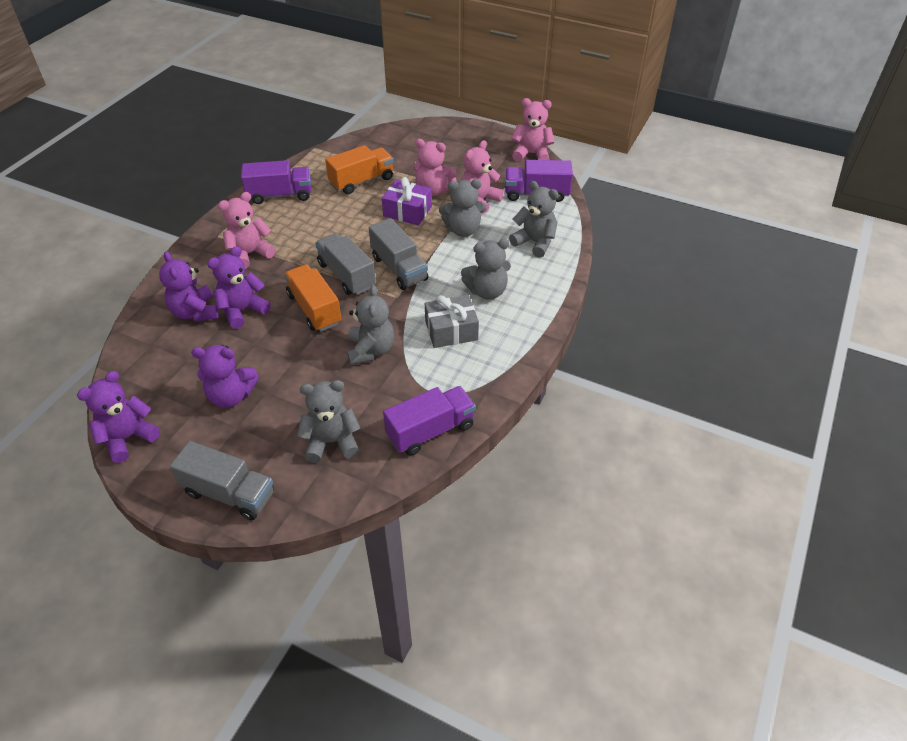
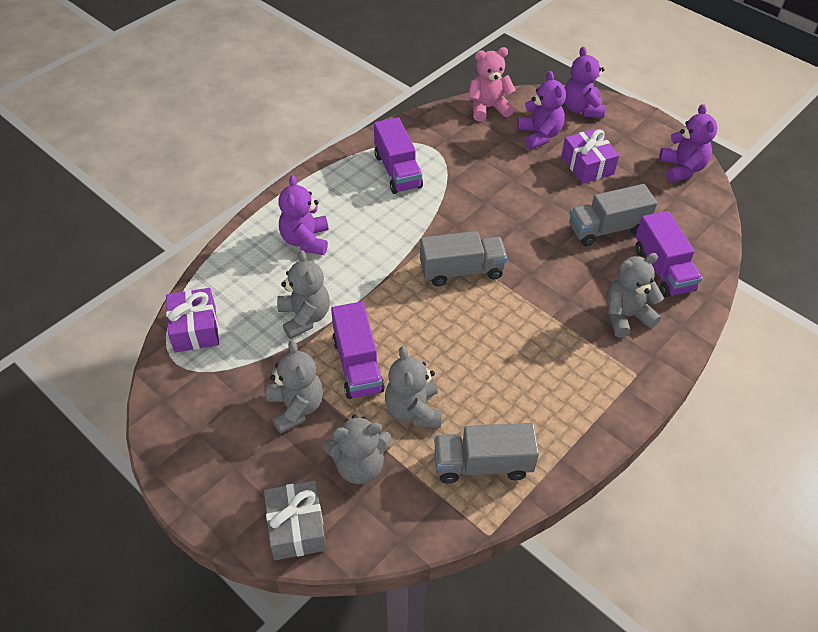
orange truck: [284,264,341,332] [325,145,394,194] = 2 -> none = 0
pink teddy bear: [218,192,276,269] [414,139,457,196] [461,140,504,214] [511,98,554,162] = 4 -> [468,47,516,121] = 1
purple gift: [382,177,432,226] = 1 -> [166,288,219,352] [561,129,619,184] = 2

